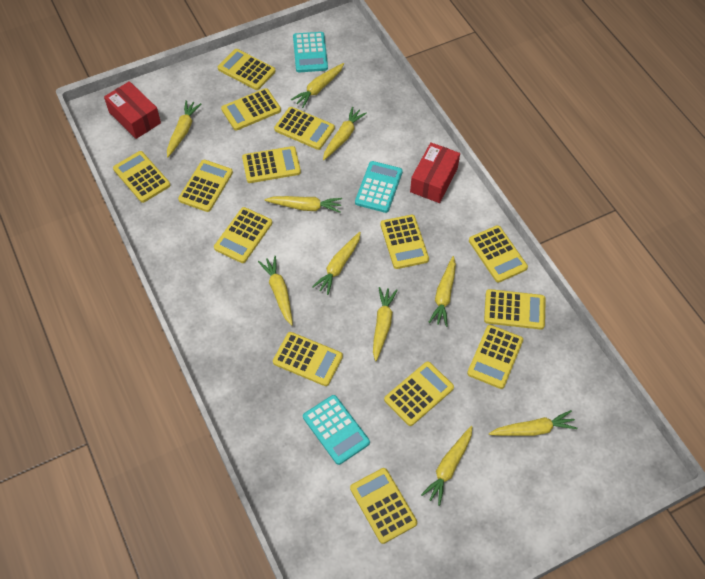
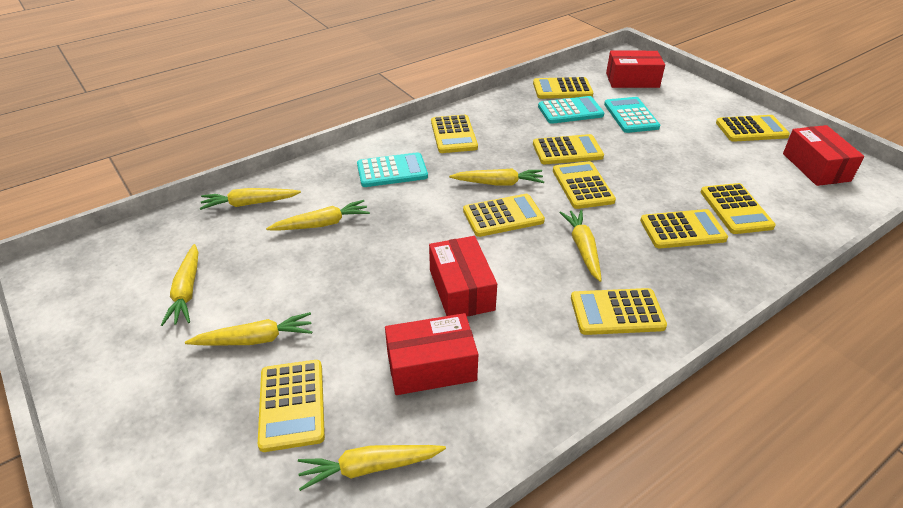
red box: [104,81,161,139] [410,142,460,203] = 2 -> [385,313,478,395] [429,236,497,316] [606,51,665,88] [783,125,864,186] = 4
yellow calculator: [113,151,170,203] [178,160,233,212] [214,207,272,263] [218,49,275,90] [221,88,281,130] [242,146,301,183] [273,332,343,386] [274,107,335,150] [350,468,417,544] [380,215,429,269] [384,361,454,426] [467,325,523,389] [469,225,528,283] [484,289,546,330] = 14 -> [258,360,325,452] [431,115,478,153] [463,194,545,237] [533,77,593,99] [533,134,604,164] [553,161,616,209] [571,288,667,335] [640,209,728,248] [701,183,776,234] [716,115,790,142] = 10
yellow carrot: [167,100,201,157] [258,256,293,325] [265,196,342,213] [291,63,344,108] [312,232,361,295] [323,106,367,160] [373,287,398,361] [421,426,473,506] [428,256,456,327] [489,410,577,436] = 10 -> [161,244,198,326] [185,312,312,345] [200,188,301,210] [266,200,370,231] [298,445,446,491] [449,169,544,186] [559,210,602,282] = 7

